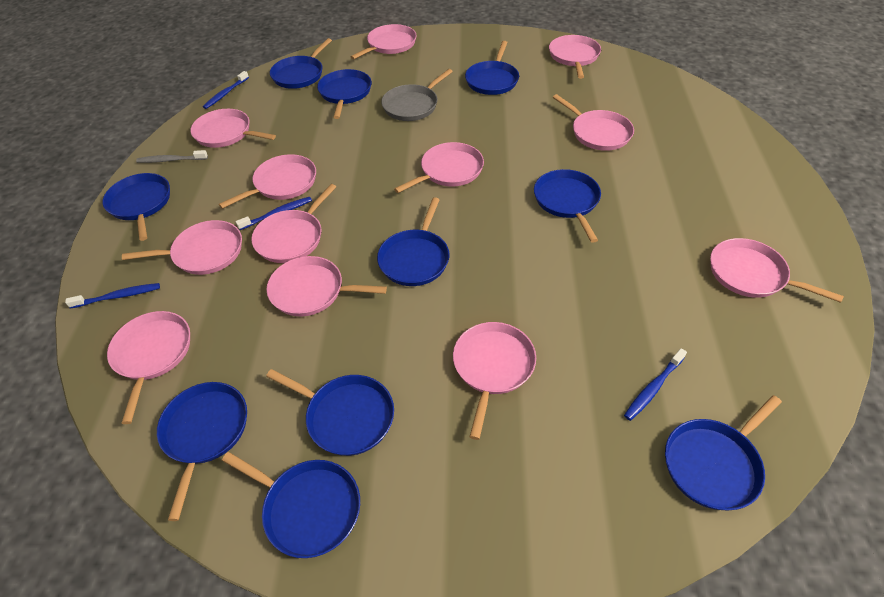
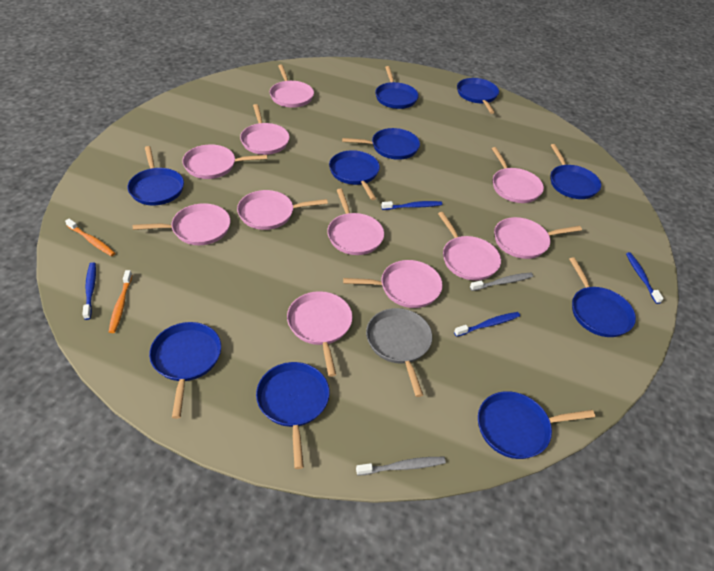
grey toothbrush: [136,150,208,163] = 1 -> [356,457,446,476] [470,273,533,291] = 2
orange toothbrush: none = 0 -> [65,219,115,256] [109,270,132,333] = 2
pink pan: [107,311,190,424] [122,220,242,275] [190,109,276,148] [219,154,316,209] [251,184,336,263] [266,256,387,317] [350,24,417,59] [394,142,484,193] [453,322,536,440] [549,35,601,79] [553,94,634,151] [710,238,844,303] = 12 -> [133,203,230,245] [182,144,267,179] [237,190,328,230] [240,104,290,155] [270,65,314,108] [287,291,353,377] [327,188,384,255] [343,260,443,308] [438,212,501,281] [492,147,544,203] [494,217,582,259] = 11

